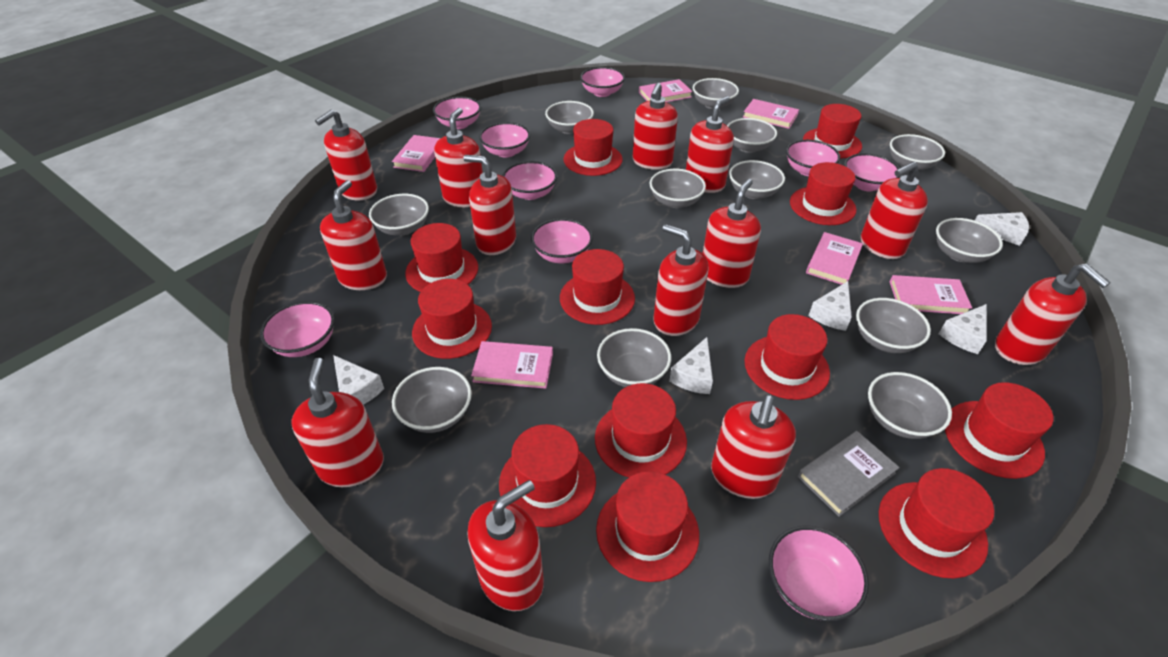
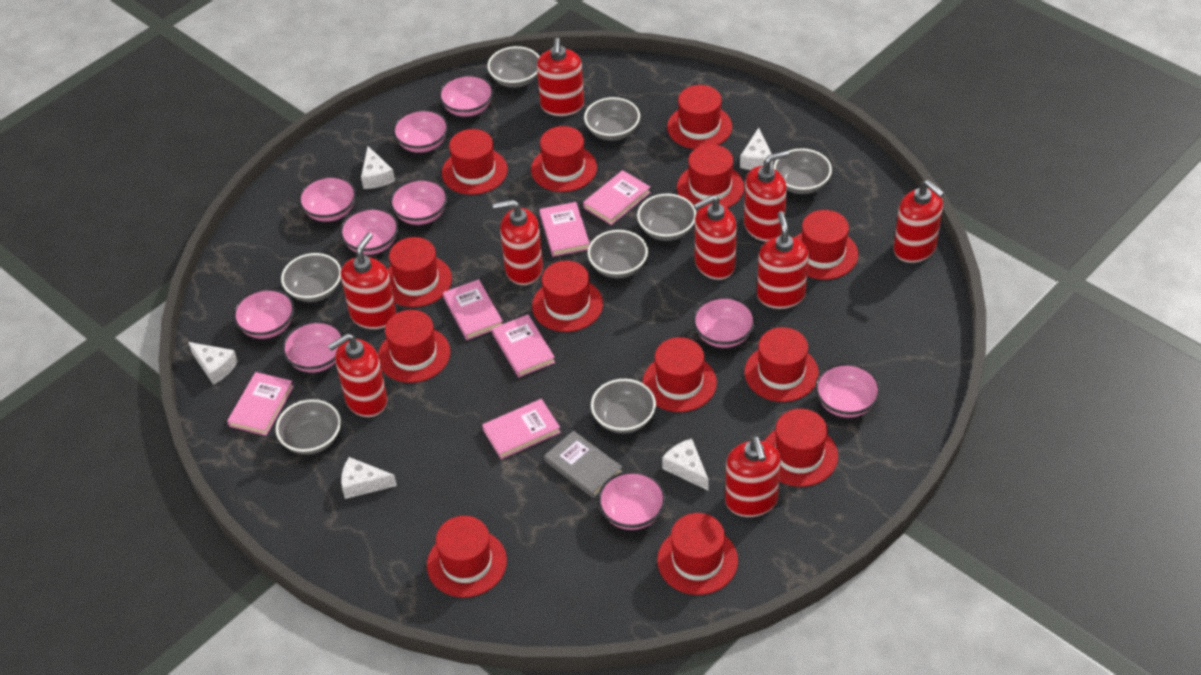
grey bowl: [369,194,429,236] [392,367,472,433] [545,101,594,134] [597,328,671,387] [650,169,706,208] [693,78,739,109] [727,118,777,153] [729,160,785,199] [856,298,931,353] [868,372,952,439] [890,134,945,170] [936,218,1003,263] = 12 -> [275,399,341,455] [281,253,341,302] [487,46,540,88] [584,97,640,141] [588,230,648,278] [591,379,656,434] [637,193,696,241] [773,148,832,194] = 8
pink bowl: [260,301,335,357] [433,96,481,129] [479,122,530,158] [502,161,557,200] [531,218,593,263] [580,67,625,97] [769,526,869,621] [786,140,840,176] [844,153,900,191] = 9 -> [233,288,295,339] [282,321,343,373] [298,176,357,222] [340,207,399,255] [390,178,448,225] [393,109,449,153] [439,74,494,117] [598,471,666,530] [693,296,756,348] [815,363,881,418] = 10
red hat: [405,223,478,292] [412,279,492,359] [499,424,596,527] [560,249,635,325] [564,119,623,176] [595,383,687,477] [596,471,699,582] [745,314,830,400] [790,162,857,225] [803,104,862,158] [879,468,994,579] [945,382,1053,479] = 12 -> [378,310,450,383] [387,237,452,307] [427,516,507,597] [442,129,508,195] [531,126,597,192] [532,261,603,332] [643,337,717,412] [657,513,738,595] [667,85,732,149] [677,144,744,208] [744,327,819,402] [764,409,838,487] [795,210,858,280] = 13
red soap dispenser: [292,358,384,487] [315,110,377,200] [320,180,387,290] [434,108,483,207] [463,155,516,255] [467,480,544,611] [633,83,678,170] [653,224,709,336] [686,96,734,193] [703,179,761,288] [711,395,796,499] [861,161,928,259] [995,264,1111,365] = 13 -> [328,334,387,417] [341,233,396,329] [493,200,543,285] [537,38,584,116] [694,195,737,280] [725,436,781,517] [744,150,789,242] [757,211,809,309] [893,180,945,263] = 9

